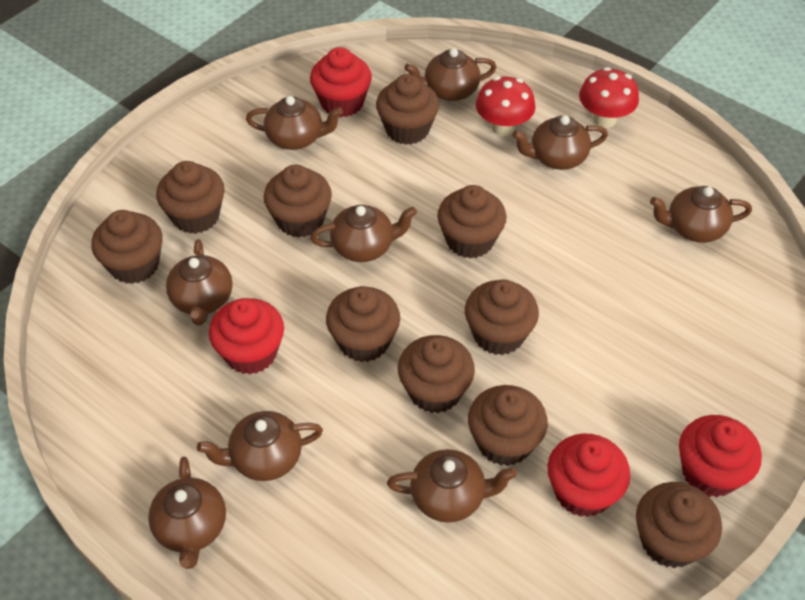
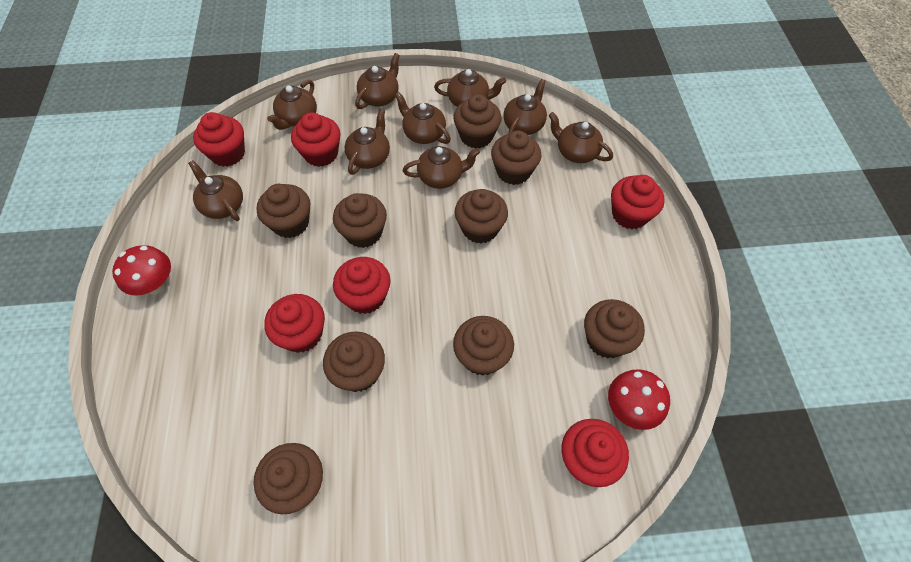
brown cupcake: [91,210,163,284] [156,161,225,234] [264,165,332,238] [326,286,400,362] [376,74,439,145] [398,335,475,413] [437,185,507,259] [465,280,539,355] [468,385,548,466] [636,482,722,568] = 10 -> [254,443,323,514] [256,184,310,238] [323,332,385,392] [333,193,387,248] [453,94,502,148] [453,316,514,376] [455,189,508,244] [491,130,541,185] [584,299,645,359] = 9
red cupcake: [209,298,284,374] [310,47,372,117] [547,434,630,517] [679,415,762,497] = 4 -> [193,112,245,167] [264,294,325,353] [291,112,341,167] [333,257,391,314] [561,419,629,487] [611,175,665,229] = 6

